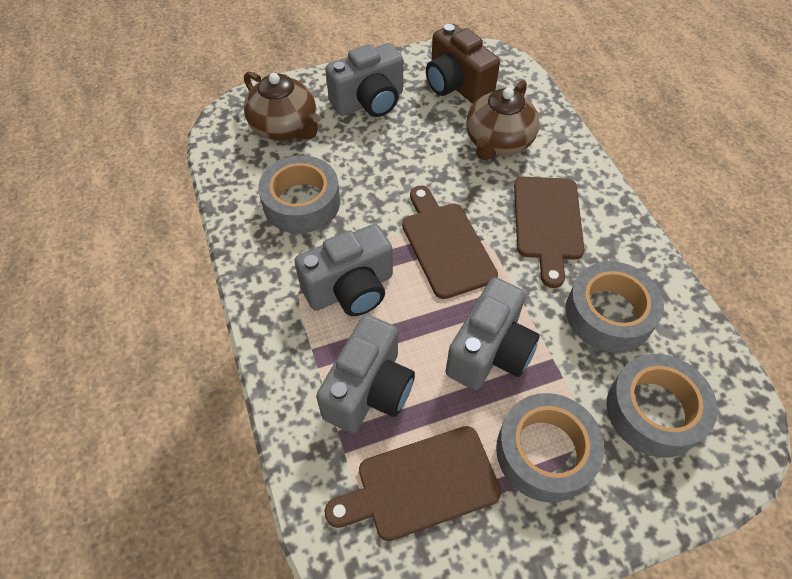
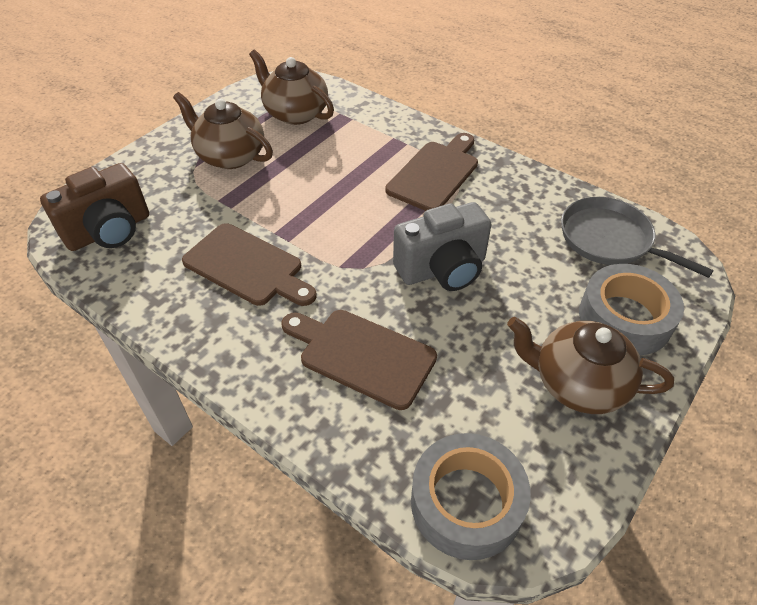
brown teapot: [244,71,320,140] [466,80,539,161] = 2 -> [173,92,273,169] [249,50,334,125] [507,317,674,414] = 3
grey camera: [294,224,393,316] [316,315,415,433] [325,43,403,117] [446,278,540,390] = 4 -> [393,202,492,291] = 1
grey pan: none = 0 -> [561,197,714,278] = 1
grey tape: [258,155,340,233] [496,393,605,502] [565,261,664,353] [607,354,718,458] = 4 -> [411,433,531,560] [579,264,684,355] = 2

